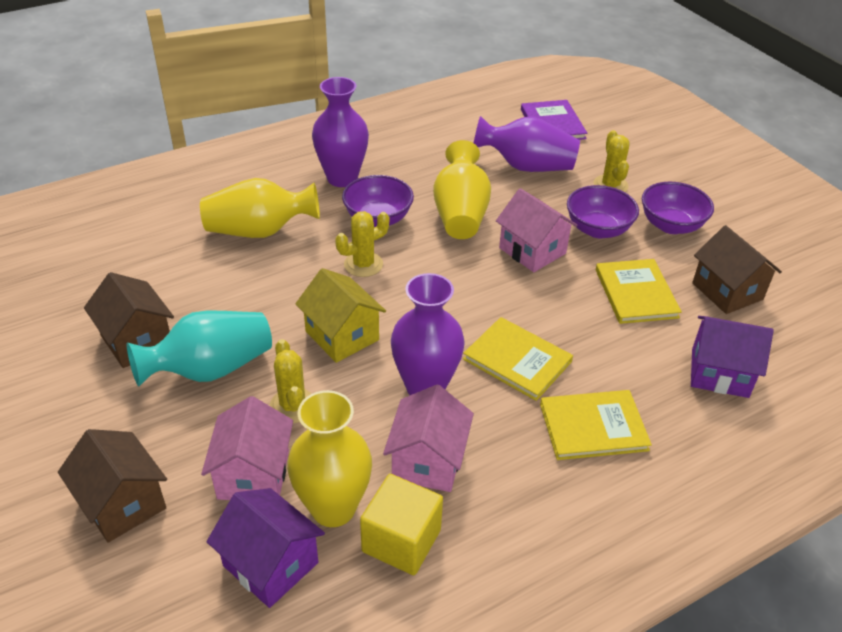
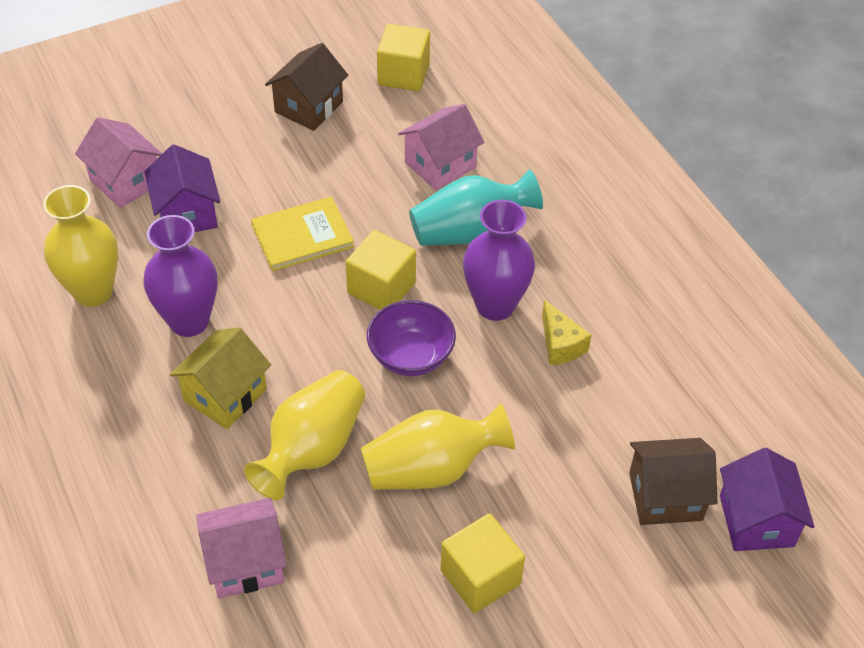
brown house: [58,429,167,543] [84,272,174,368] [692,225,782,314] = 3 -> [265,43,348,131] [629,438,717,525] = 2
purple book: [521,100,587,140] = 1 -> none = 0
purple bowl: [342,175,414,227] [567,185,639,238] [642,182,714,234] = 3 -> [367,300,456,376] = 1
purple vase: [312,77,369,187] [391,273,465,395] [474,116,580,172] = 3 -> [143,215,217,337] [463,200,535,321] = 2
yellow book: [463,317,573,401] [540,390,652,460] [596,259,682,324] = 3 -> [251,197,354,271] = 1
yellow cactus: [269,339,311,423] [335,211,389,277] [593,130,630,192] = 3 -> none = 0
yellow cheese: none = 0 -> [542,300,591,365] = 1
yellow cube: [360,474,443,575] = 1 -> [346,230,416,310] [377,24,430,91] [440,513,525,613] = 3

